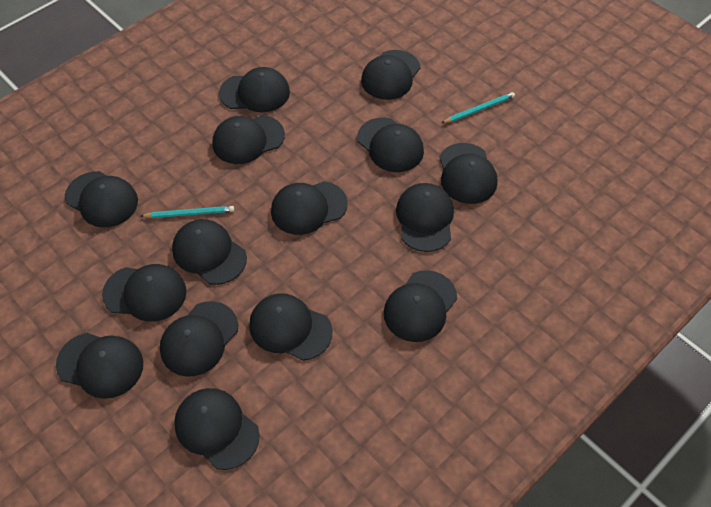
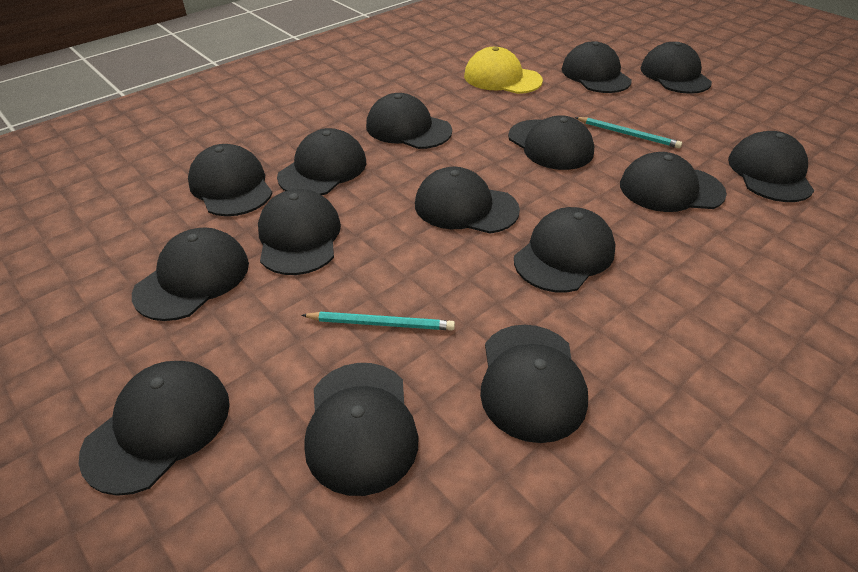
yellow cap: none = 0 -> [464,47,543,94] = 1

